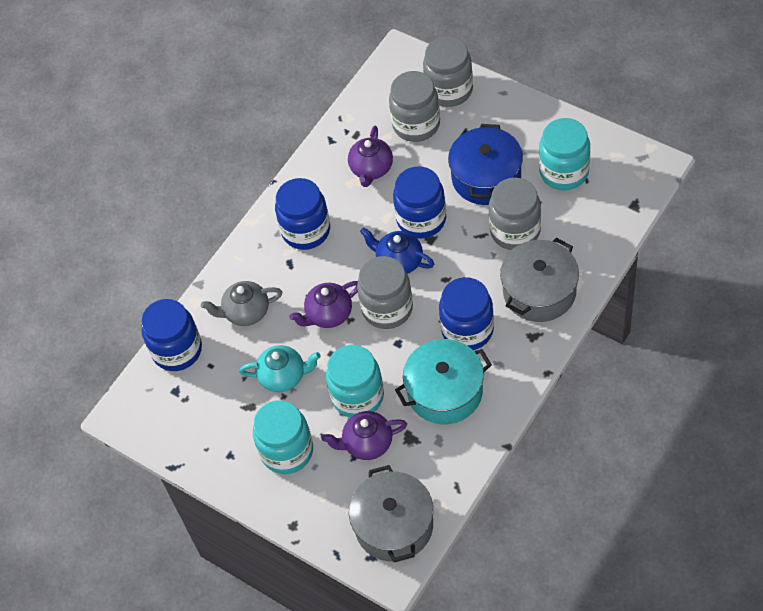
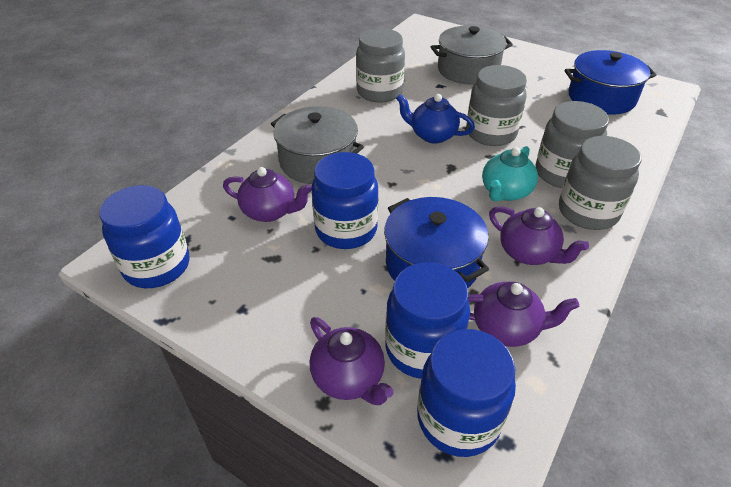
blue pot: [448,124,523,205] = 1 -> [384,197,489,288] [565,50,656,115] = 2
grey teapot: [201,281,282,326] = 1 -> none = 0
purple teapot: [289,281,358,328] [322,411,407,460] [348,126,393,187] = 3 -> [223,167,312,222] [310,317,394,405] [468,282,579,347] [489,206,589,265] = 4
turquoise jar: [253,400,313,474] [326,345,384,418] [539,118,590,190] = 3 -> none = 0
turquoise pot: [395,339,492,424] = 1 -> none = 0

